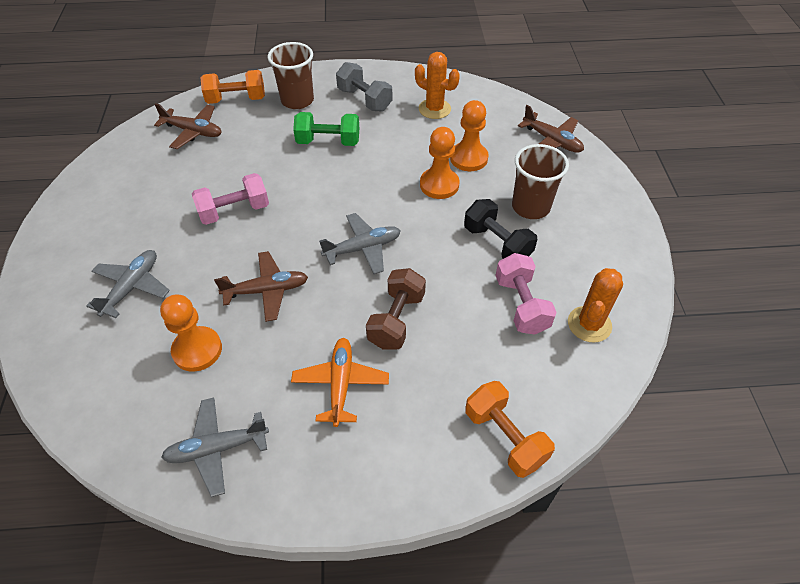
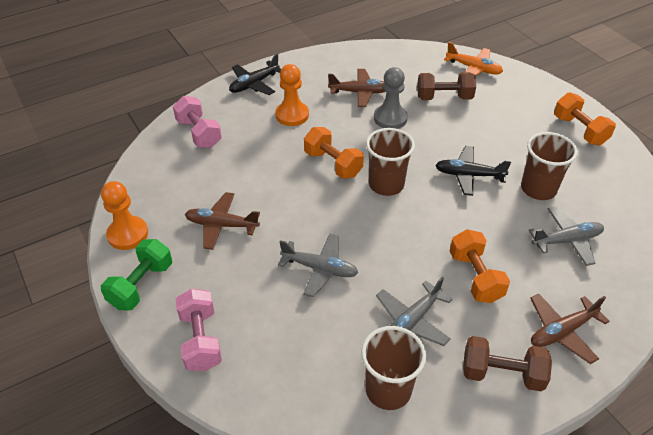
black dumbbell: [464,199,538,259] = 1 -> none = 0
black plane: none = 0 -> [229,54,281,95] [435,146,511,196] = 2
brown cup: [268,42,314,109] [512,144,569,219] = 2 -> [361,326,426,410] [366,128,415,196] [521,132,578,200] = 3
brown dumbbell: [366,268,426,350] = 1 -> [417,72,476,100] [463,336,552,392] = 2
grey dumbbell: [336,62,392,112] = 1 -> none = 0
grey pawn: none = 0 -> [374,67,408,129] = 1
orange cactus: [415,52,460,119] [568,268,623,343] = 2 -> none = 0
orange dumbbell: [200,70,265,104] [465,381,555,478] = 2 -> [304,127,364,179] [450,229,510,303] [554,92,616,146] = 3
orange pawn: [160,295,222,372] [420,127,459,199] [450,100,489,171] = 3 -> [101,181,148,250] [275,64,309,126] = 2

